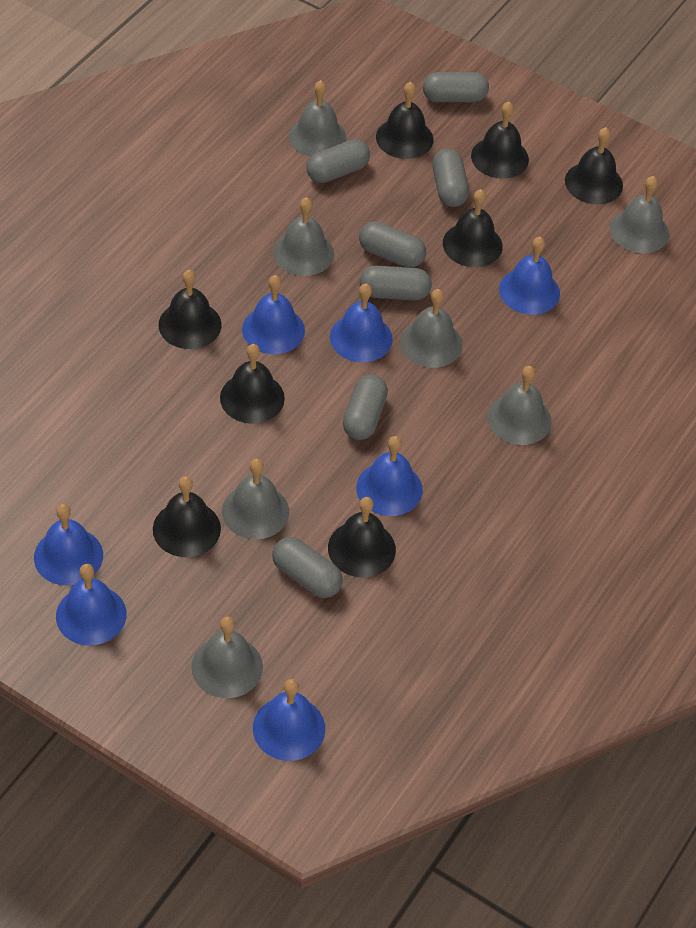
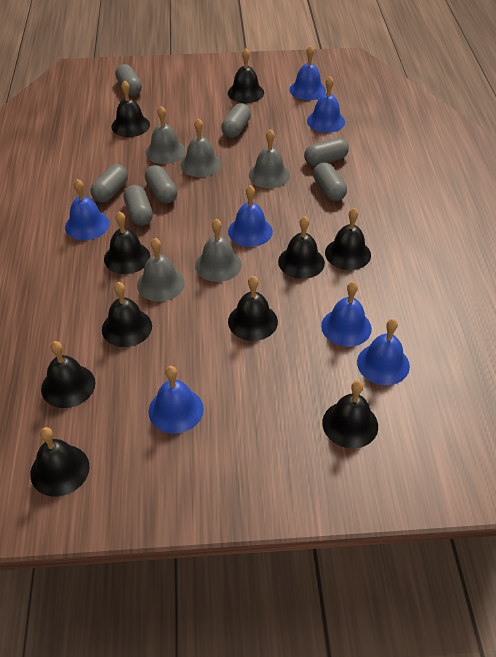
black bell: [153,476,221,557] [158,270,222,349] [220,344,285,424] [328,497,396,578] [376,82,434,159] [443,189,503,267] [471,102,529,179] [565,127,623,204] = 8 -> [30,427,90,497] [41,341,95,408] [102,282,152,347] [104,211,150,274] [111,80,150,137] [228,49,264,103] [228,276,278,341] [278,216,325,279] [322,380,378,448] [325,207,371,270] = 10
grey bell: [191,617,263,698] [222,459,289,539] [273,197,334,276] [289,80,347,157] [400,289,463,368] [487,366,551,445] [610,176,669,253] = 7 -> [137,238,185,302] [146,106,186,164] [181,119,221,177] [195,219,242,282] [249,129,290,188] = 5

